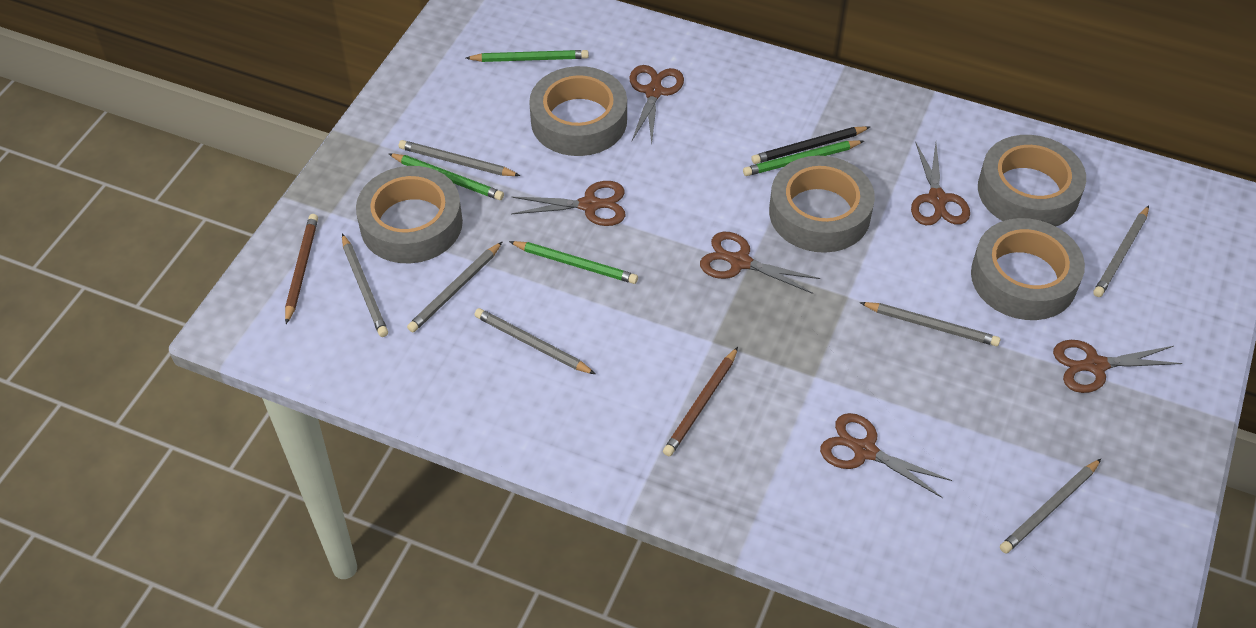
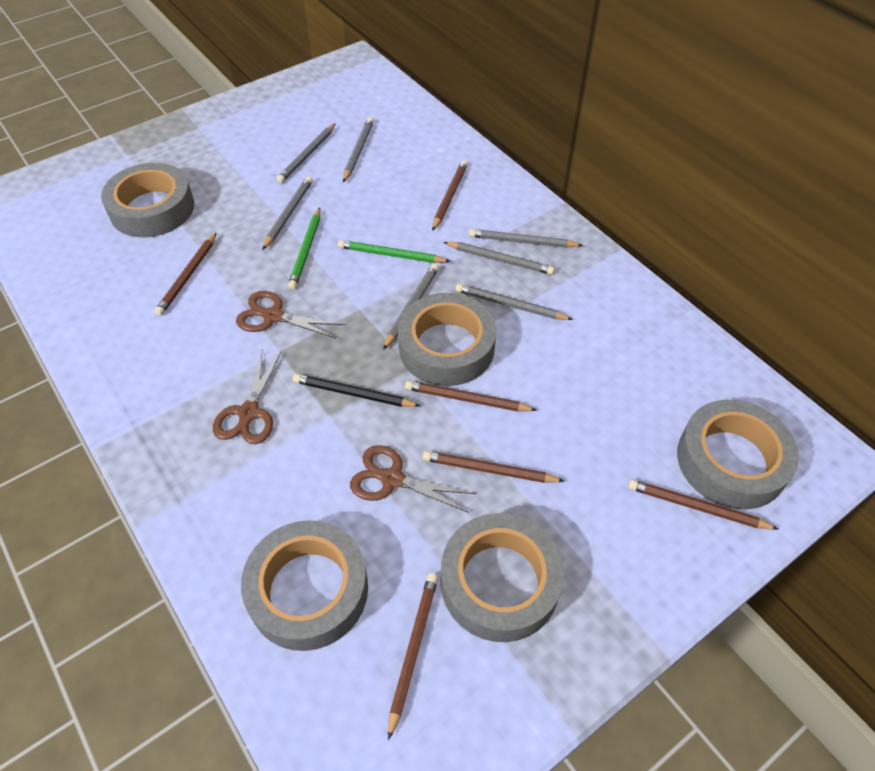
brown pencil: [285,214,318,324] [663,347,738,456] = 2 -> [154,233,216,316] [388,573,438,740] [405,380,536,411] [423,451,564,483] [432,160,468,231] [628,479,778,530] = 6
brown scissors: [511,181,625,226] [630,65,684,144] [700,232,820,294] [820,413,952,498] [911,142,970,225] [1053,340,1182,393] = 6 -> [213,351,281,444] [236,291,344,338] [350,445,476,513] = 3
green pencil: [388,153,504,200] [466,50,589,62] [509,241,638,284] [743,140,864,176] = 4 -> [288,208,320,289] [338,240,451,263] = 2

